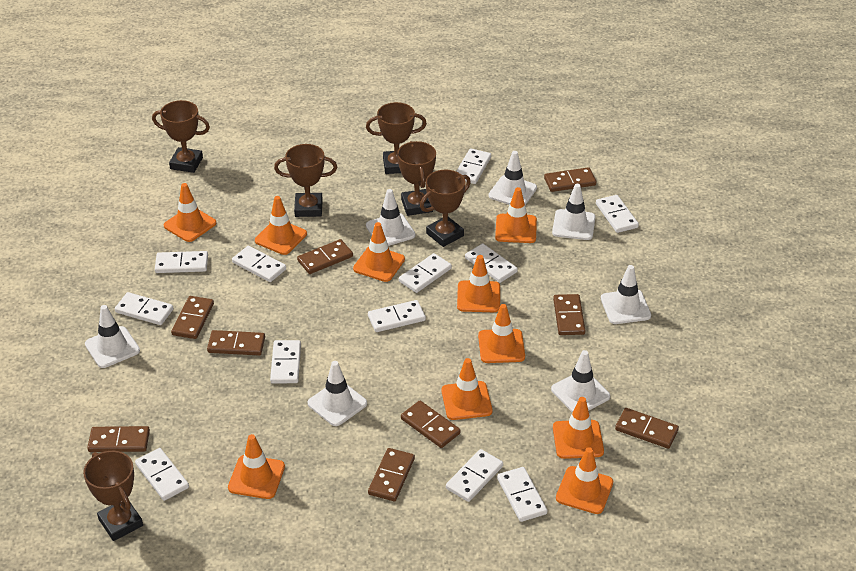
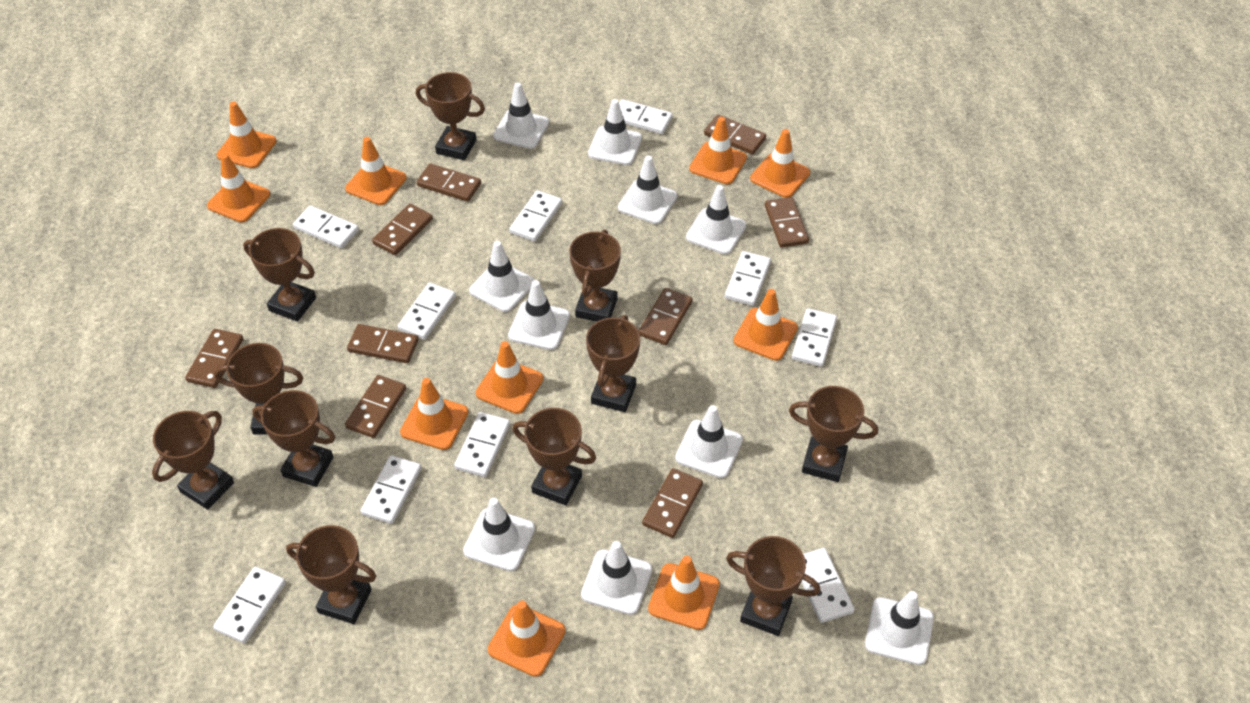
brown trophy: [83,451,143,541] [152,100,210,173] [274,144,337,217] [366,102,427,174] [397,141,436,216] [420,170,471,247] = 6 -> [152,411,234,510] [214,343,303,435] [243,228,316,322] [252,390,335,487] [286,525,377,624] [416,72,485,160] [512,408,596,505] [569,230,621,322] [586,315,640,412] [726,536,820,636] [789,386,878,482] = 11
white domino: [115,292,173,325] [135,448,189,501] [155,251,208,273] [232,246,286,282] [270,340,301,384] [368,300,426,332] [399,253,452,293] [446,449,503,502] [456,148,491,184] [465,243,518,283] [497,467,547,522] [596,195,639,233] = 12 -> [213,566,286,643] [293,205,359,248] [361,455,421,524] [398,283,456,340] [454,412,510,477] [509,190,562,242] [619,99,673,134] [725,251,771,306] [792,308,837,367] [802,548,855,623] = 10
white traffic cone: [85,305,140,368] [308,361,367,426] [366,189,415,246] [489,151,537,205] [551,350,610,412] [552,184,595,240] [601,265,651,324] = 7 -> [463,497,535,571] [469,241,534,312] [493,82,549,149] [508,280,570,350] [581,541,652,615] [588,99,642,165] [618,155,677,224] [675,405,743,478] [686,185,746,254] [865,591,934,665] = 10

